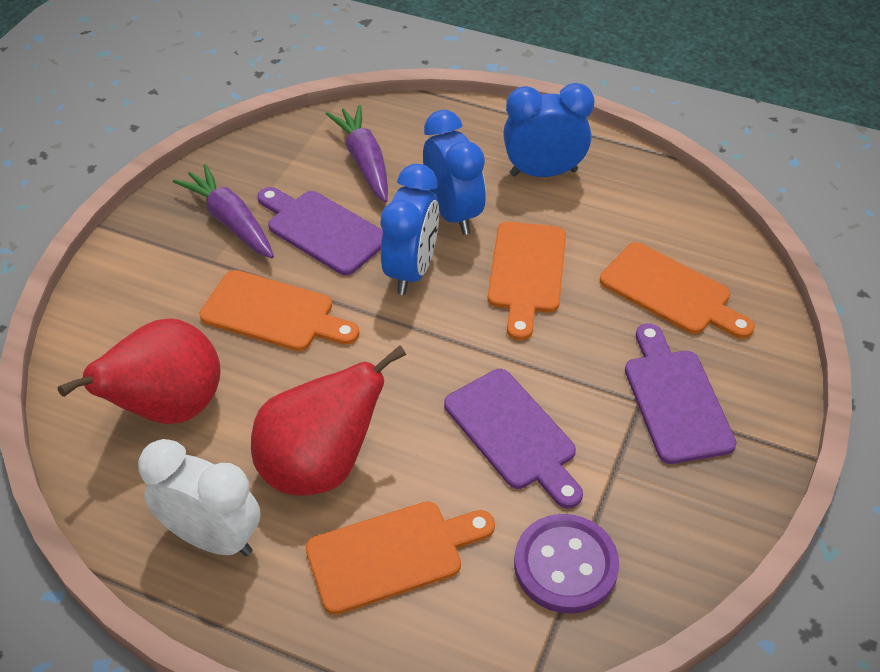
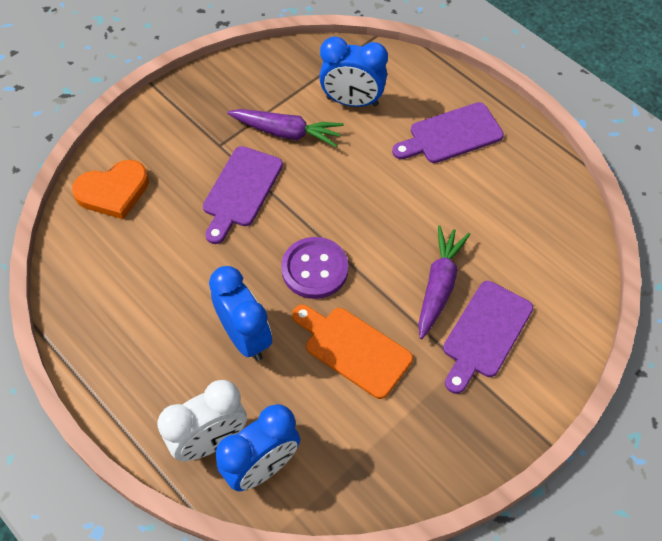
orange cutting board: [199,270,359,351] [306,502,495,615] [488,222,566,340] [600,242,755,339] = 4 -> [292,305,413,399] = 1
orange heart: none = 0 -> [72,160,149,219] = 1
red pear: [58,318,220,424] [251,345,406,496] = 2 -> none = 0

